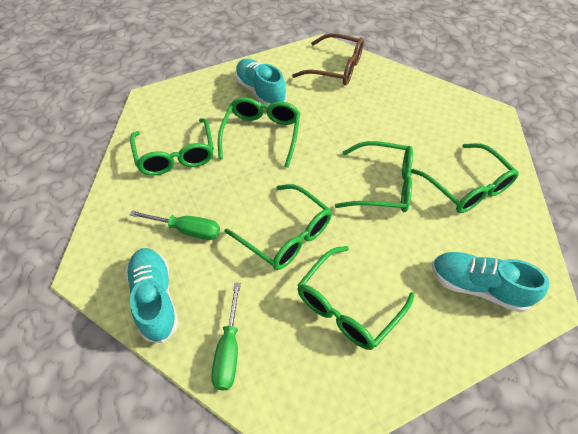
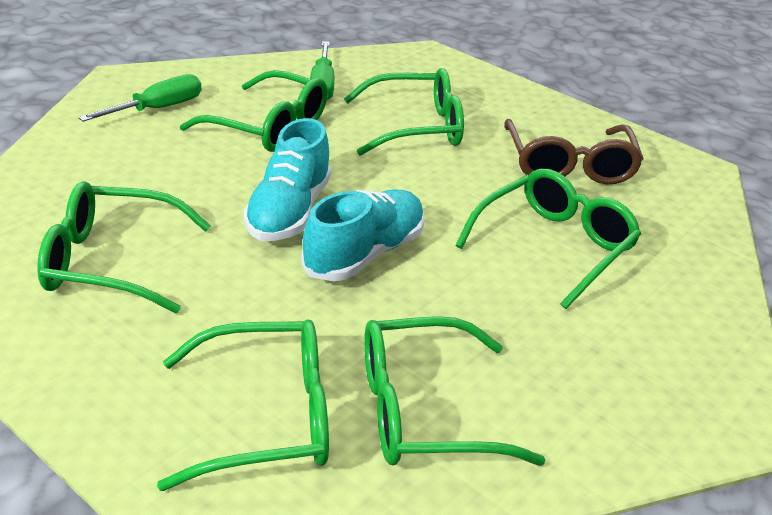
turquoise shoe: [125,248,179,343] [235,59,287,105] [432,252,549,313] = 3 -> [243,118,332,241] [301,189,425,281] = 2

